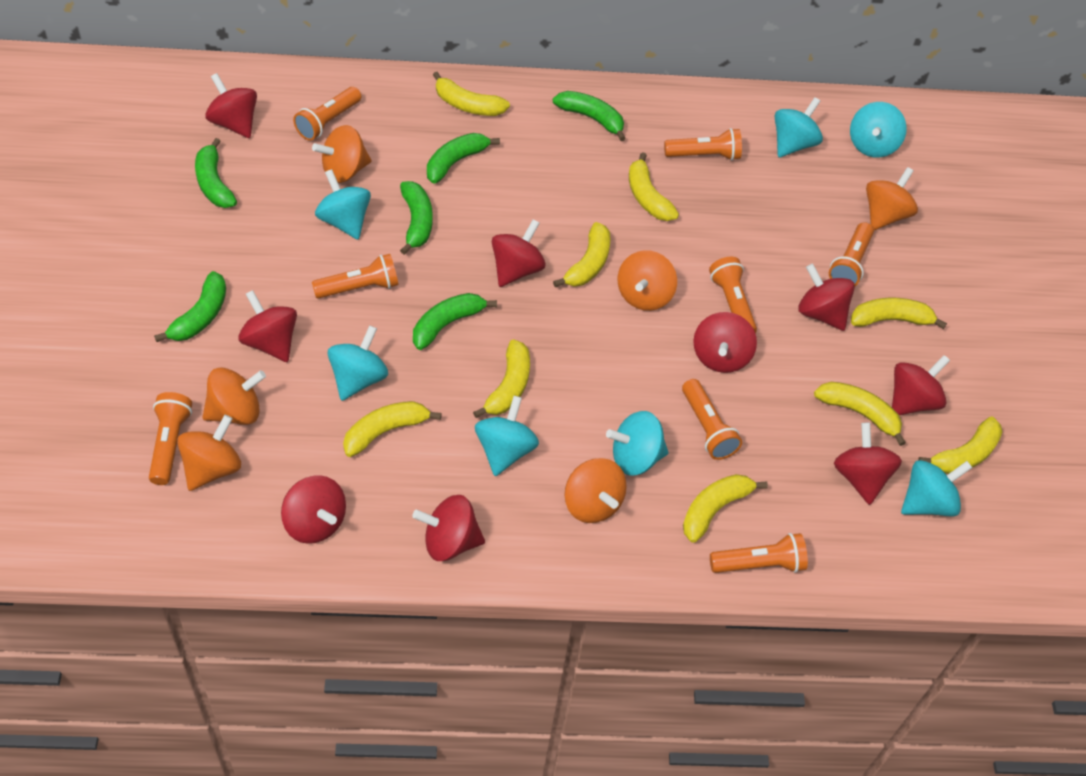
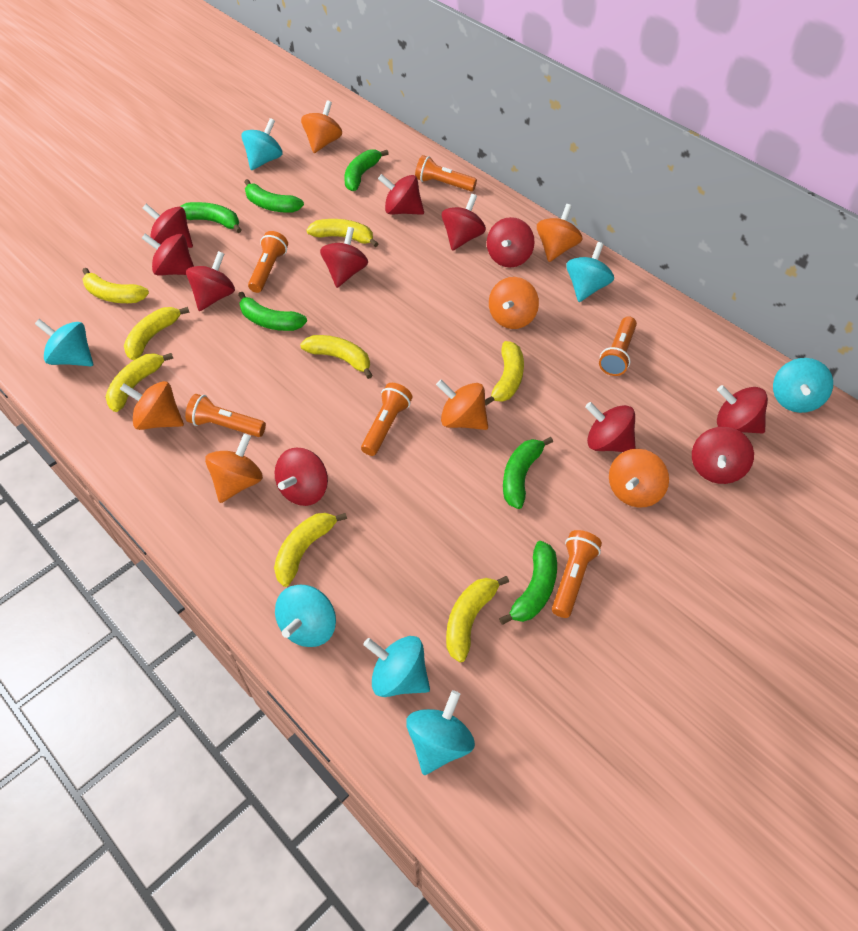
orange flashlight: [149,392,192,485] [293,87,361,141] [312,254,398,299] [664,128,742,161] [682,379,742,460] [709,257,757,333] [710,533,808,573] [829,222,874,286] = 8 -> [185,394,266,437] [248,231,288,293] [361,383,412,456] [415,155,477,192] [552,530,602,618] [599,316,637,376] = 6
orange spinning top: [177,415,241,491] [202,368,266,425] [312,125,371,183] [564,458,627,523] [618,250,677,311] [866,167,918,230] = 6 -> [120,381,184,430] [205,434,263,503] [301,100,342,153] [436,380,488,430] [489,277,539,329] [537,204,582,262] [609,449,669,508] = 7
red spinning top: [205,73,257,138] [238,290,297,362] [281,475,346,544] [412,495,485,561] [492,219,546,287] [693,312,757,373] [798,264,855,331] [834,423,902,505] [892,355,950,415] = 9 -> [142,233,194,276] [143,204,193,248] [186,251,235,311] [274,447,328,506] [320,227,368,288] [378,174,424,215] [442,194,486,251] [487,217,535,267] [585,402,636,452] [692,427,754,484] [717,385,768,434] = 11
yellow banana: [343,401,442,457] [433,72,510,116] [473,339,530,418] [553,222,611,287] [629,152,679,221] [683,474,768,543] [814,382,906,446] [851,298,947,329] [918,416,1003,474] = 9 -> [82,268,149,303] [105,353,173,412] [124,307,190,360] [274,513,347,587] [300,335,373,379] [306,219,378,247] [446,576,509,662] [485,341,524,406] = 8

